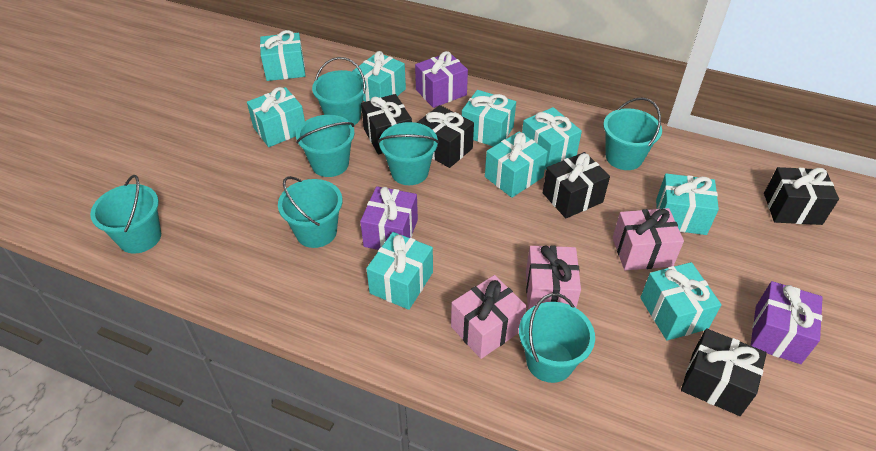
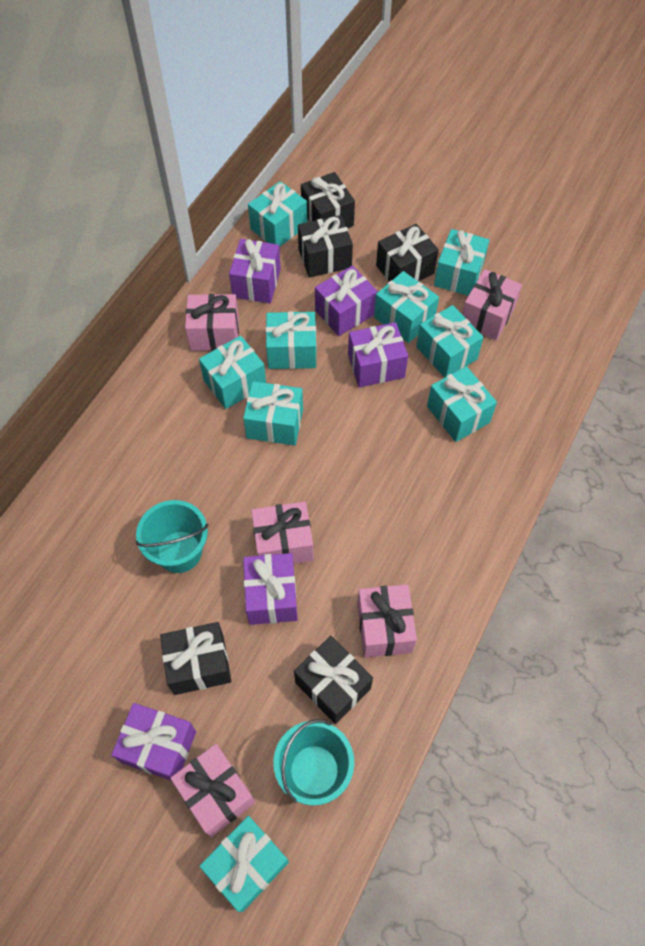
pink gift: [451,275,527,359] [526,245,581,310] [613,208,684,271] = 3 -> [170,744,255,837] [185,294,239,351] [251,502,314,564] [357,584,417,658] [462,269,522,340] = 5
purple gift: [360,186,418,250] [415,51,468,108] [750,281,823,364] = 3 -> [111,703,196,781] [229,239,281,304] [243,553,298,625] [315,265,378,336] [348,322,408,388] = 5
turquoise bucket: [90,175,161,253] [278,176,342,248] [296,115,355,177] [312,57,366,125] [378,122,439,185] [519,293,595,383] [603,98,662,170] = 7 -> [135,500,208,573] [273,719,354,805] = 2

